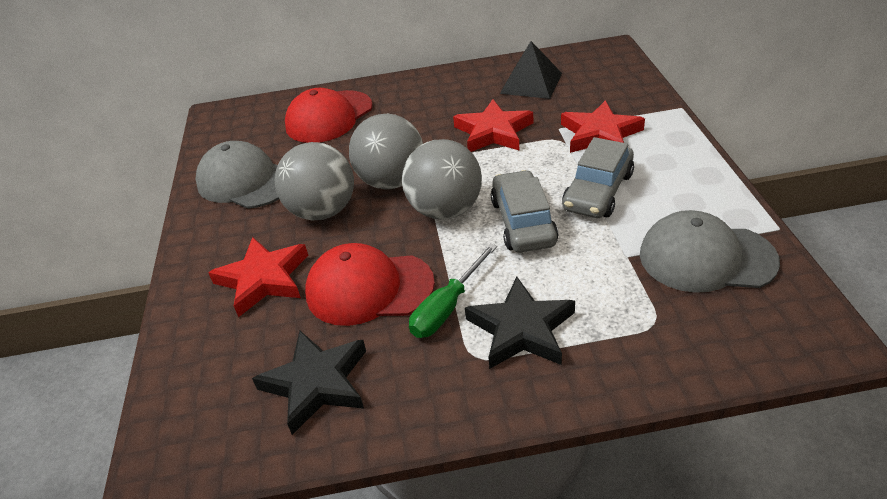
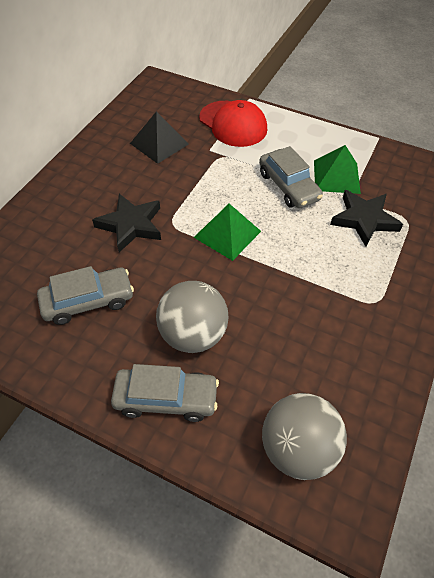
green pyramid: none = 0 -> [194,204,261,261] [314,145,361,194] = 2
green screwdriver: [409,243,497,338] = 1 -> none = 0
grey ball: [275,142,354,221] [349,114,423,189] [402,139,482,220] = 3 -> [156,281,228,353] [262,393,347,480] = 2
grey cap: [195,141,279,209] [640,210,780,293] = 2 -> none = 0
grey car: [491,170,558,252] [562,137,634,218] = 2 -> [37,266,134,325] [111,364,219,422] [259,146,323,208] = 3
red cap: [285,88,373,143] [305,243,435,326] = 2 -> [199,100,267,147] = 1
red star: [208,237,309,317] [453,99,533,152] [561,100,645,153] = 3 -> none = 0

